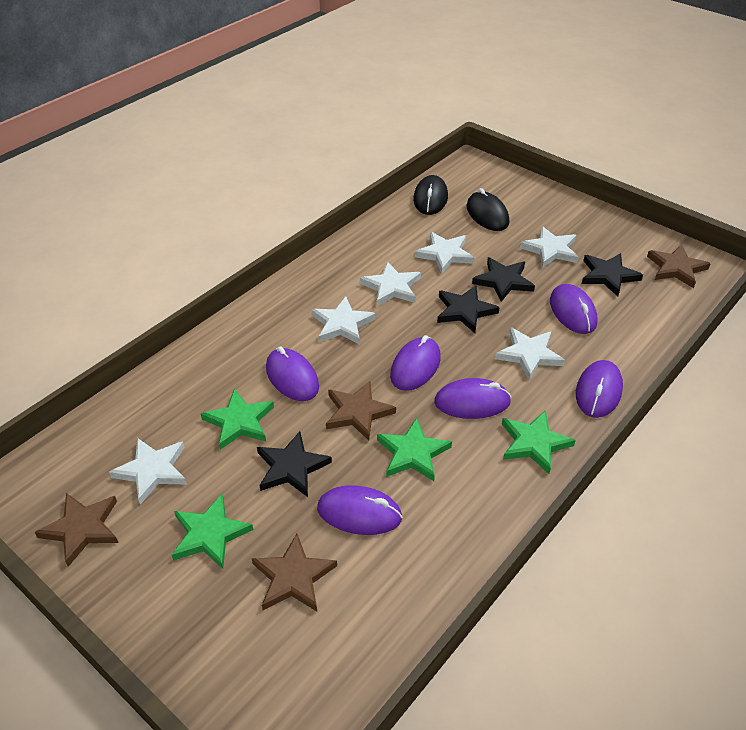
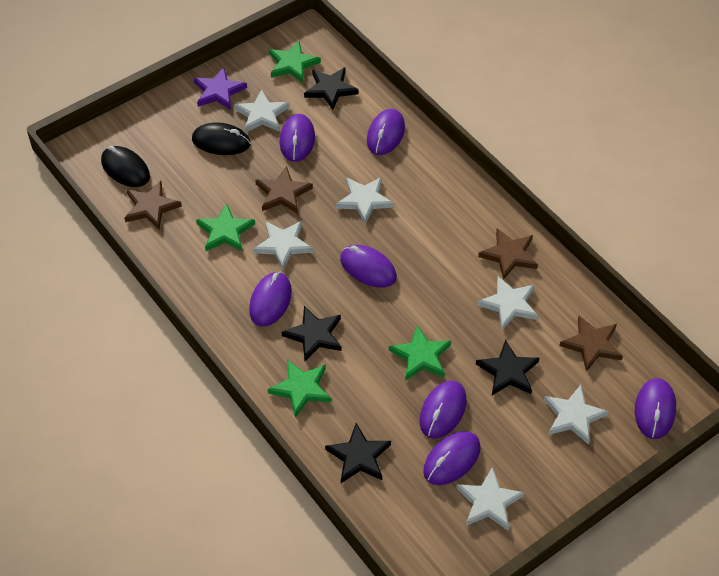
purple mouse: [266,346,319,401] [317,485,403,535] [390,335,441,391] [434,378,511,419] [550,284,598,334] [576,360,623,418] = 6 -> [249,272,292,327] [280,114,315,162] [340,245,397,288] [367,109,405,155] [420,380,466,439] [423,431,481,485] [635,378,676,439] = 7
purple star: none = 0 -> [194,67,247,110] = 1

